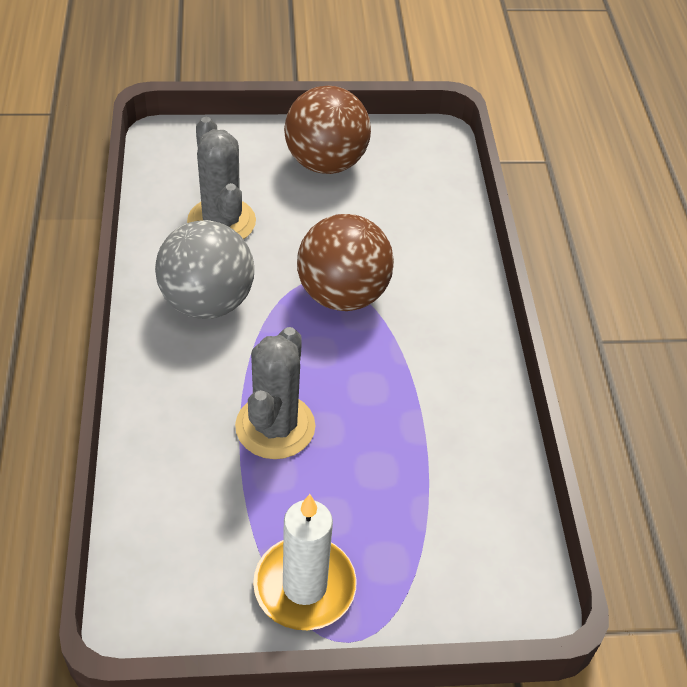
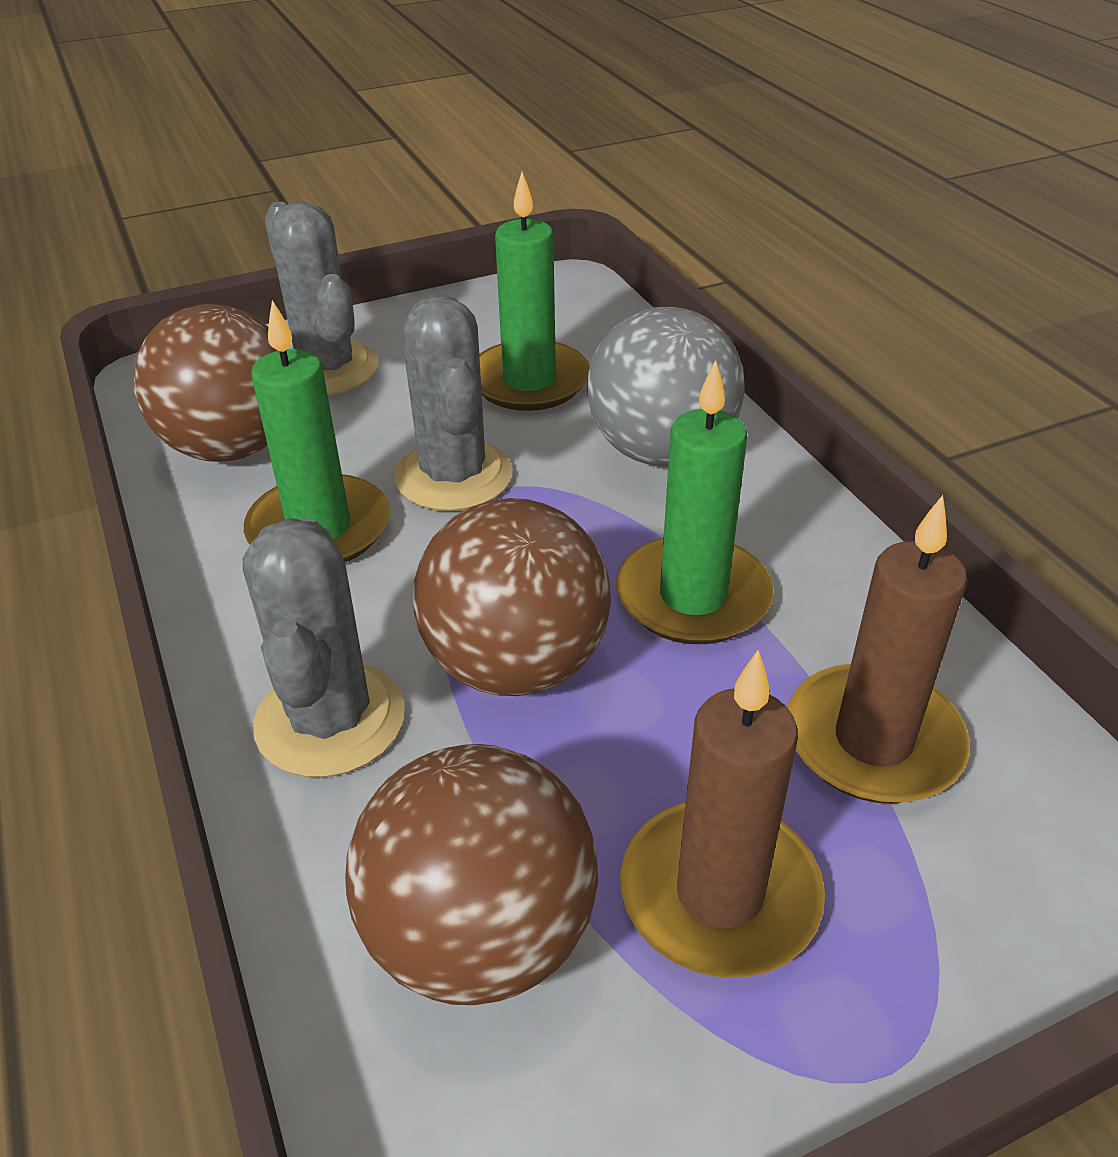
brown ball: [284,86,371,174] [297,214,394,311] = 2 -> [133,304,278,462] [345,744,598,1005] [413,498,611,696] = 3
brown candle: none = 0 -> [620,650,825,978] [788,495,970,804] = 2
green candle: none = 0 -> [244,300,390,563] [479,172,590,411] [616,360,774,644] = 3
grey cactus: [187,117,256,239] [235,327,315,459] = 2 -> [243,518,405,777] [265,201,378,395] [394,295,513,511] = 3
white candle: [253,494,357,630] = 1 -> none = 0

